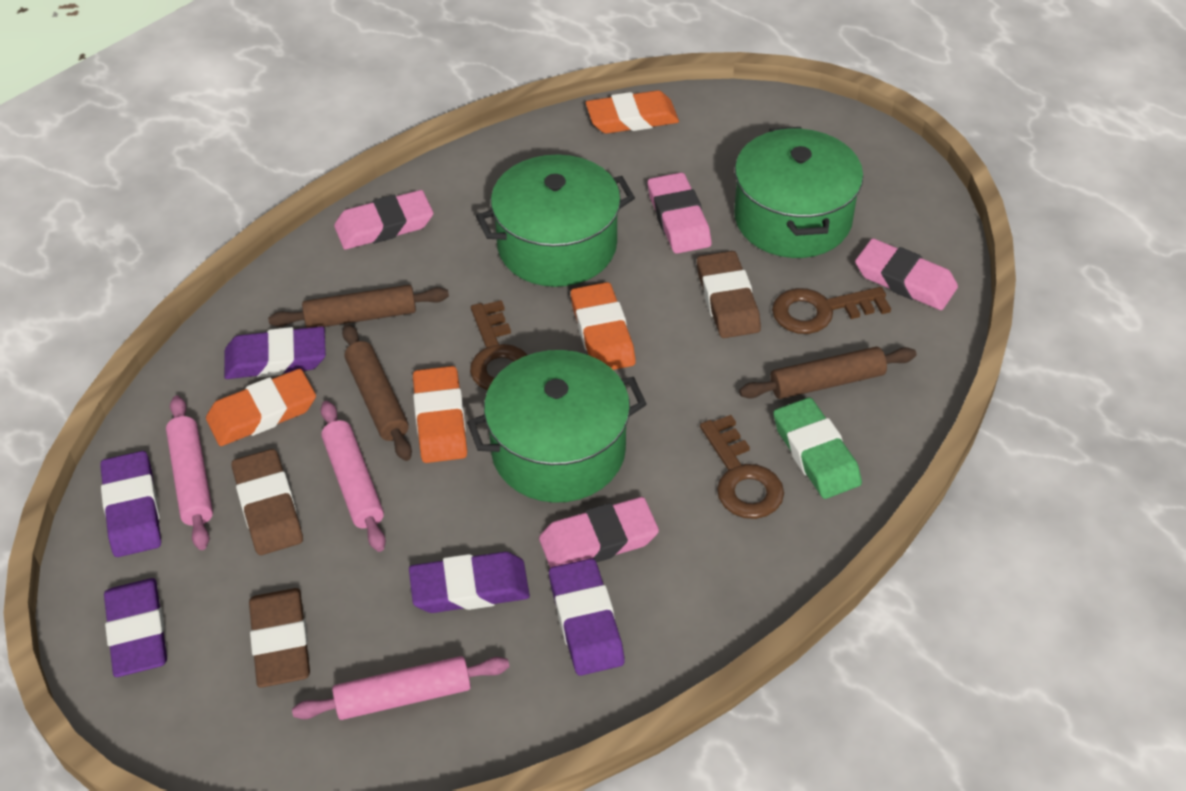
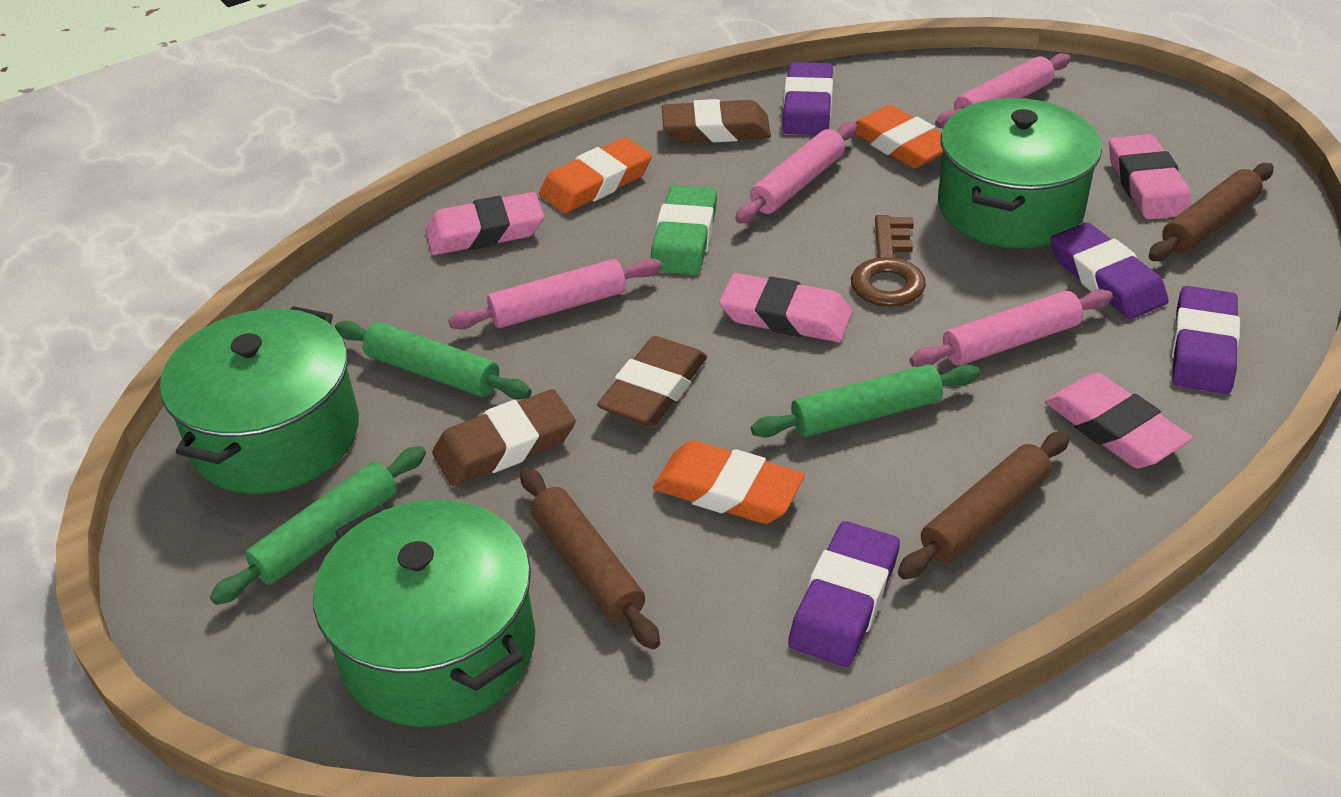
brown key: [470,300,527,390] [700,415,784,519] [772,287,891,334] = 3 -> [851,215,926,307] = 1
green rolling pin: none = 0 -> [210,446,426,605] [335,321,532,399] [751,364,980,438] = 3
orange eraser: [206,369,316,446] [413,366,467,463] [571,282,636,370] [586,90,679,134] = 4 -> [539,137,652,213] [653,441,805,524] [855,105,943,168] = 3
pink rolling pin: [166,396,213,550] [292,656,510,720] [321,401,386,552] = 3 -> [448,258,662,330] [735,122,857,223] [909,289,1113,367] [935,53,1071,128] = 4
purple eraser: [100,451,161,557] [104,578,167,677] [224,326,326,379] [409,552,530,613] [549,558,625,676] = 5 -> [783,62,833,135] [788,521,900,667] [1051,222,1169,319] [1172,286,1240,394] = 4

